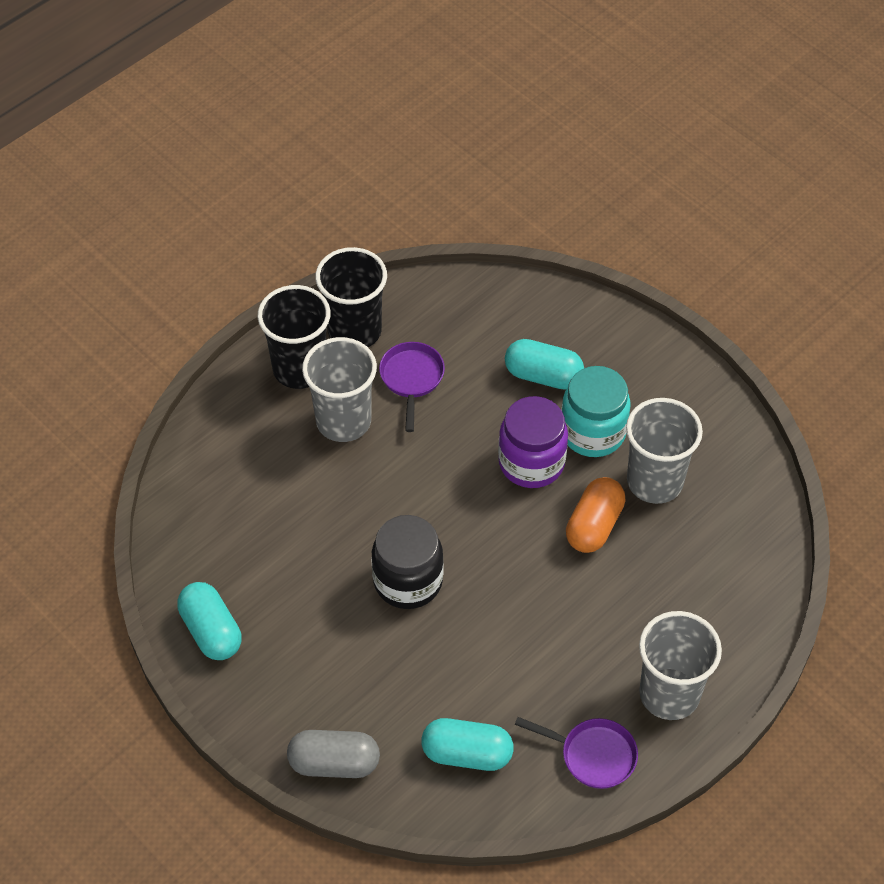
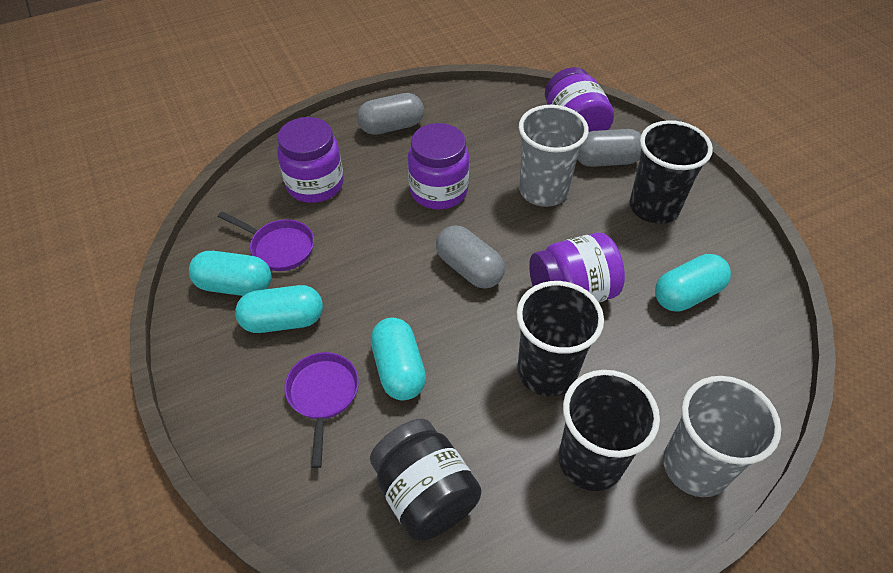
black cup: [258,285,331,389] [315,247,387,347] = 2 -> [517,281,604,396] [559,370,660,491] [630,120,713,224] = 3
grey capsule: [287,730,380,778] = 1 -> [357,93,424,135] [436,225,505,289] [577,129,641,167] = 3
grey cup: [302,337,377,442] [626,398,703,504] [639,611,722,720] = 3 -> [519,105,589,207] [663,376,781,497] = 2
orange capsule: [566,477,626,553] = 1 -> none = 0
purple jar: [498,396,568,488] = 1 -> [277,117,344,203] [408,123,469,210] [529,233,625,302] [545,67,614,132] = 4
turquoise capsule: [177,582,241,660] [422,718,514,771] [505,339,584,389] = 3 -> [189,251,272,296] [235,285,323,333] [371,317,426,400] [655,254,731,312] = 4
turquoise jar: [561,366,630,457] = 1 -> none = 0

